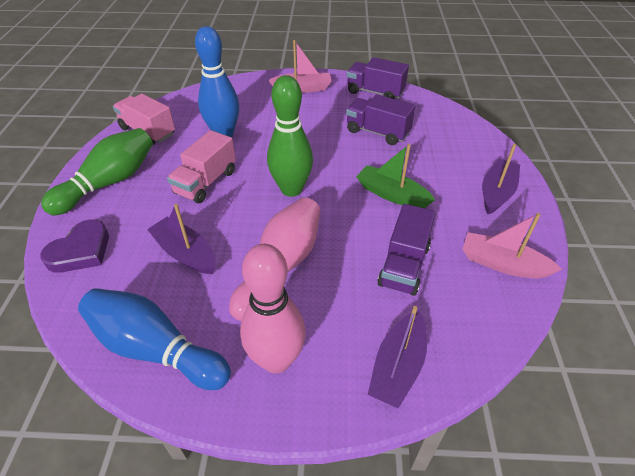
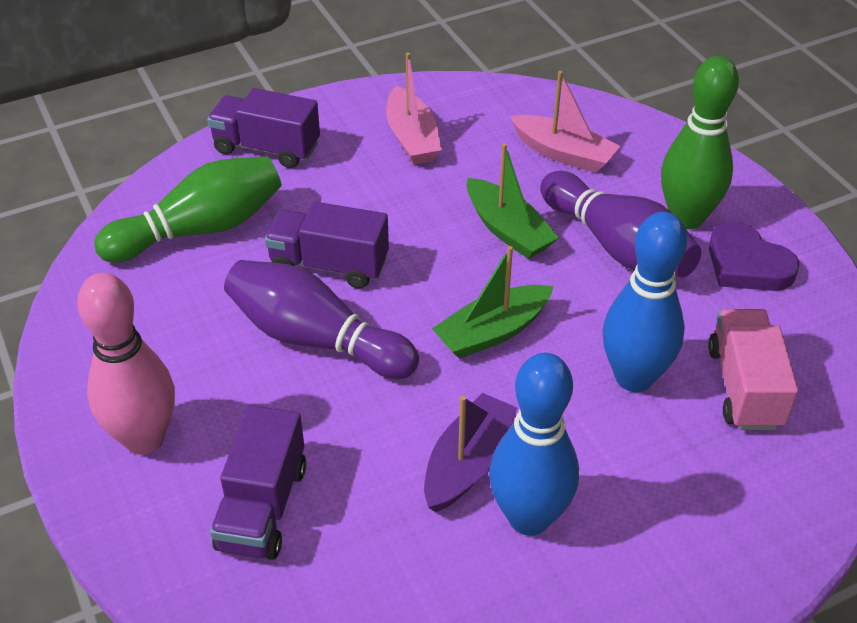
green boat: [356,144,435,208] = 1 -> [432,246,554,359] [467,143,559,259] = 2
pink bowling pin: [229,197,320,321] [240,244,306,373] = 2 -> [77,273,175,455] = 1
pink truck: [113,94,175,145] [167,130,236,203] = 2 -> [708,309,798,430] = 1
purple boat: [147,204,216,274] [368,306,427,409] [482,144,520,214] = 3 -> [424,393,518,512] = 1
purple bowling pin: none = 0 -> [224,260,419,379] [540,171,701,278] = 2

